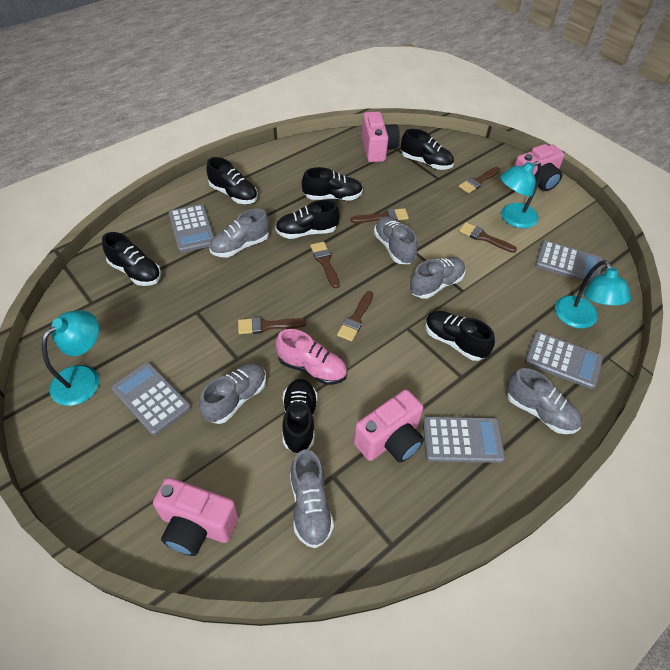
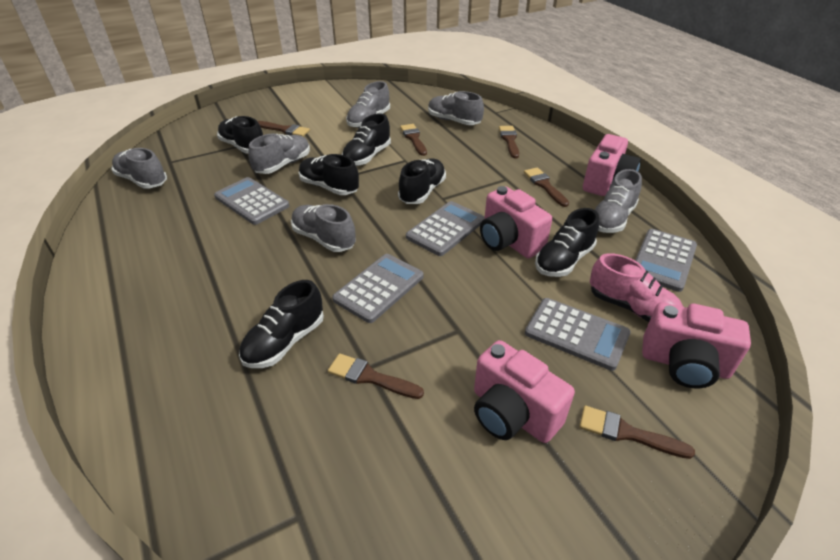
black shoe: [102,232,161,286] [206,157,258,204] [275,200,340,239] [282,379,317,453] [302,167,363,200] [401,129,454,170] [425,311,495,361] = 7 -> [217,116,263,153] [239,280,324,368] [299,154,359,195] [342,113,391,166] [398,158,446,204] [535,208,599,277] = 6
turquoise lamp: [42,310,99,406] [500,161,542,228] [555,260,631,328] = 3 -> none = 0

